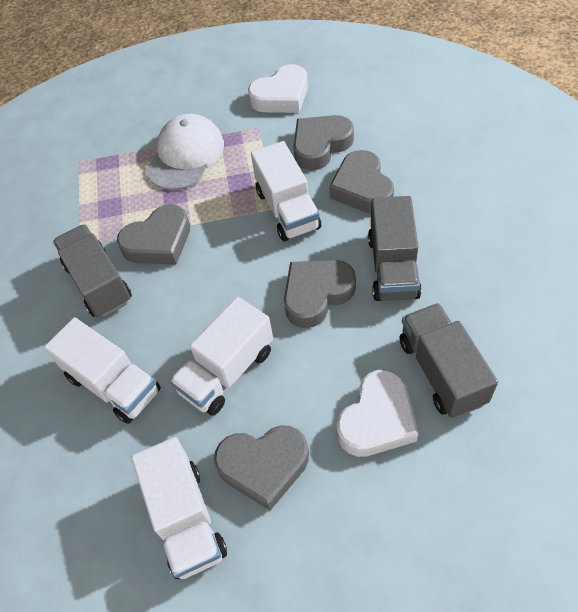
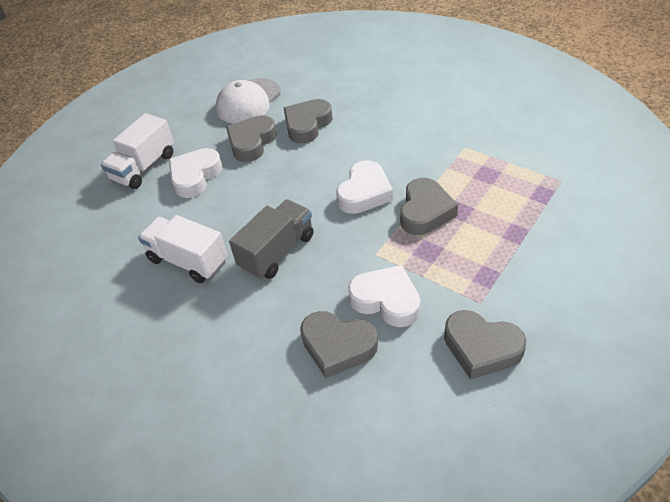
grey truck: [53,224,132,317] [368,196,421,301] [400,303,498,418] = 3 -> [229,199,314,279] = 1
white heart: [248,64,308,113] [337,370,419,457] = 2 -> [169,148,222,198] [336,160,393,214] [348,265,420,327] = 3
white truck: [44,317,161,424] [131,437,227,579] [169,297,273,415] [251,141,321,241] = 4 -> [101,113,174,189] [138,215,228,283] = 2

